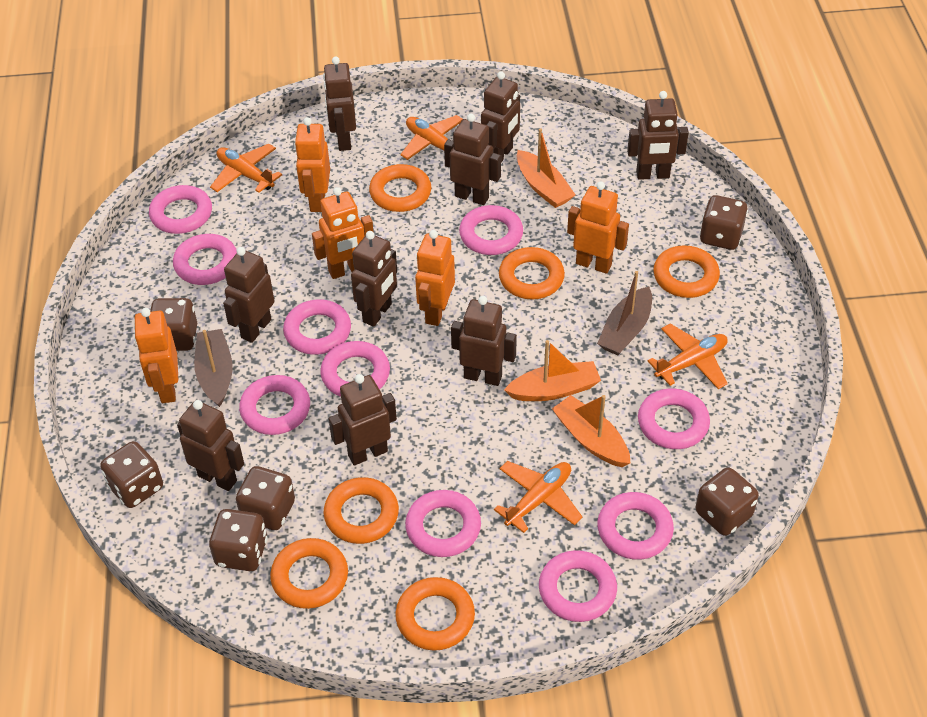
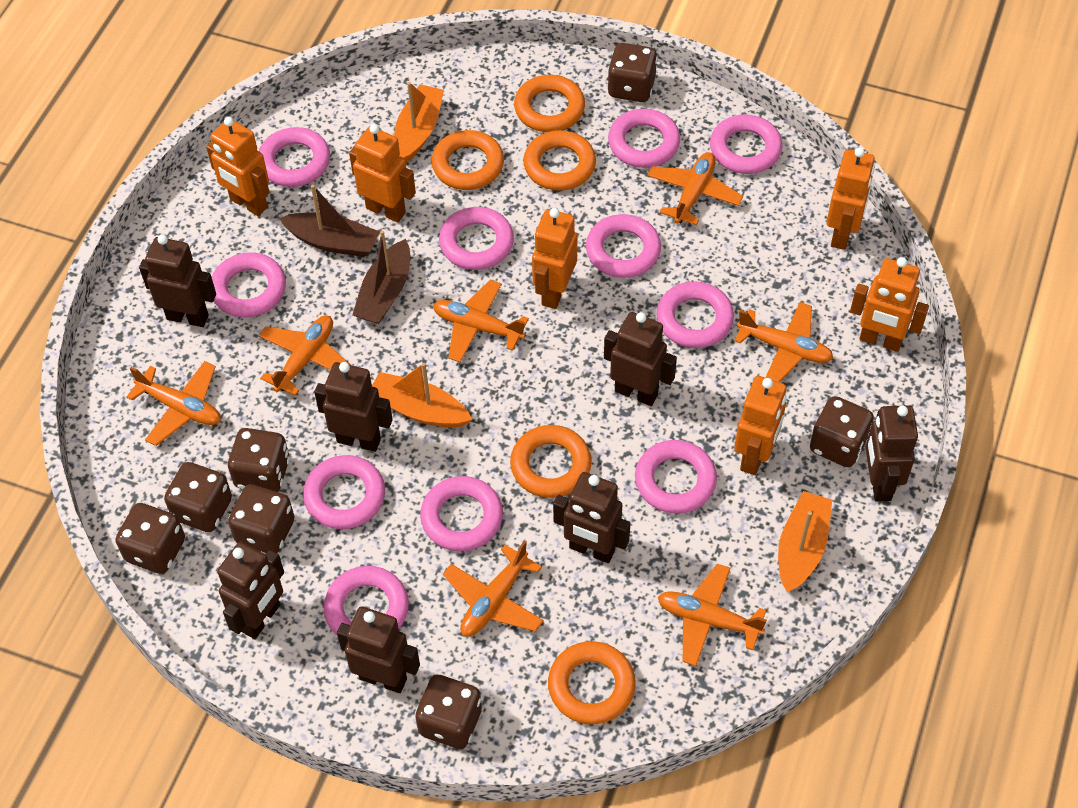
brown dice: [100,441,163,508] [150,298,197,351] [209,509,268,571] [236,466,295,530] [695,467,759,536] [700,195,748,250] = 6 -> [115,503,185,574] [164,462,232,532] [228,428,290,492] [228,484,294,553] [415,675,482,749] [607,43,658,102] [810,396,874,467] = 7
brown robot: [177,400,244,491] [223,247,274,343] [323,56,356,151] [328,374,397,466] [351,231,397,327] [444,114,501,205] [451,296,517,386] [481,71,520,162] [627,91,689,180] = 9 -> [139,234,216,327] [217,542,284,639] [314,362,393,452] [337,606,420,693] [553,472,631,563] [604,312,677,406] [865,405,918,502] = 7
orange plane: [210,144,282,193] [400,115,463,160] [494,461,583,533] [648,323,728,389] = 4 -> [126,361,221,446] [259,315,350,396] [433,280,529,363] [443,540,544,637] [647,152,743,225] [658,564,767,666] [734,302,833,382] = 7
orange ring: [270,538,348,609] [323,477,399,544] [369,164,431,212] [395,577,475,651] [499,247,565,300] [654,245,720,298] = 6 -> [431,130,504,190] [510,425,592,498] [514,75,585,132] [523,130,596,190] [548,641,636,724] = 5
orange robot: [134,308,178,403] [294,117,330,212] [312,187,373,279] [415,230,455,326] [567,181,629,274] = 5 -> [206,117,270,216] [349,124,416,223] [532,208,577,309] [734,376,786,475] [826,147,875,250] [850,257,929,352] = 6
pink ring: [149,185,212,234] [173,234,237,285] [239,375,310,435] [283,299,351,355] [320,341,390,397] [405,490,481,557] [459,205,523,255] [539,550,617,622] [597,492,674,560] [638,388,710,449] = 10 -> [212,252,286,317] [259,127,330,187] [303,455,385,529] [324,566,409,635] [420,476,503,551] [439,207,514,270] [586,214,661,278] [608,109,680,168] [635,440,717,513] [657,281,734,348] [710,115,782,174] = 11

